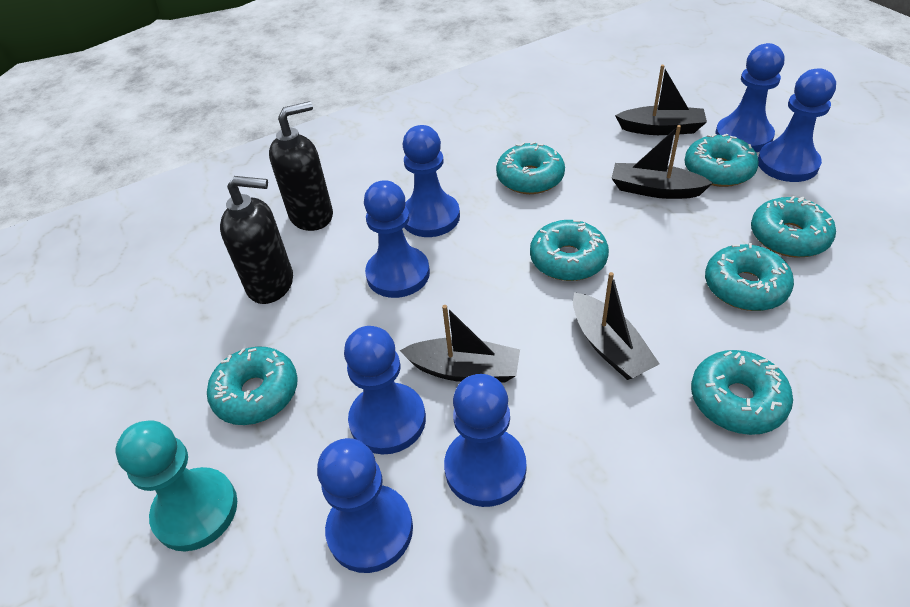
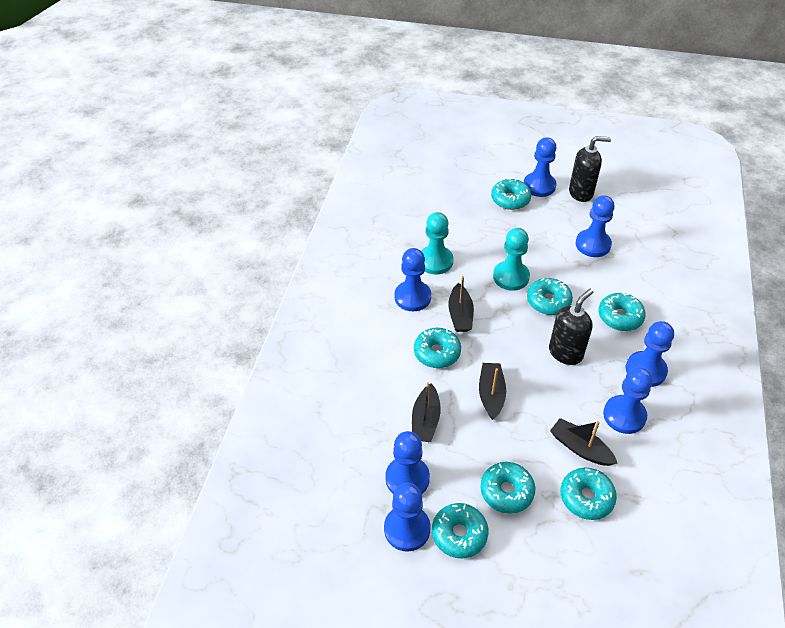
turquoise pawn: [116,420,237,551] = 1 -> [421,212,453,274] [493,228,530,291] = 2

